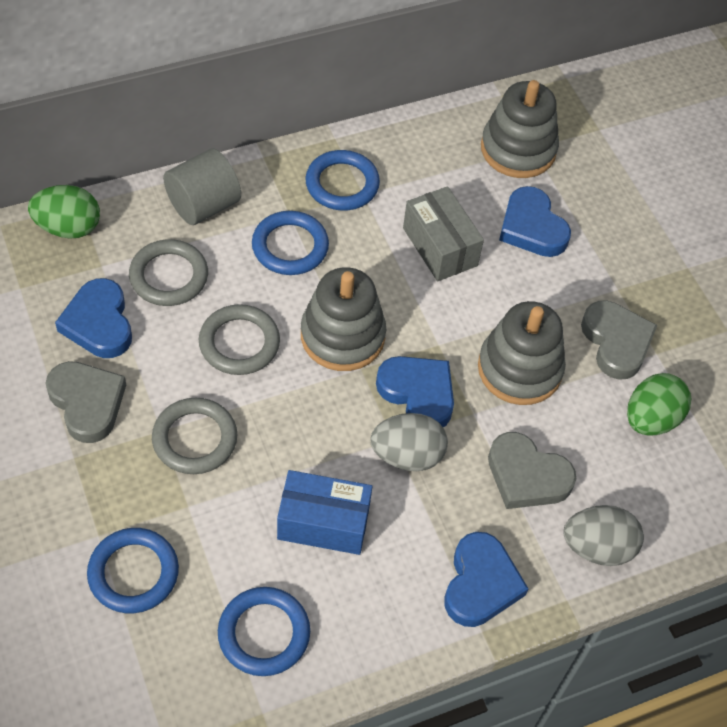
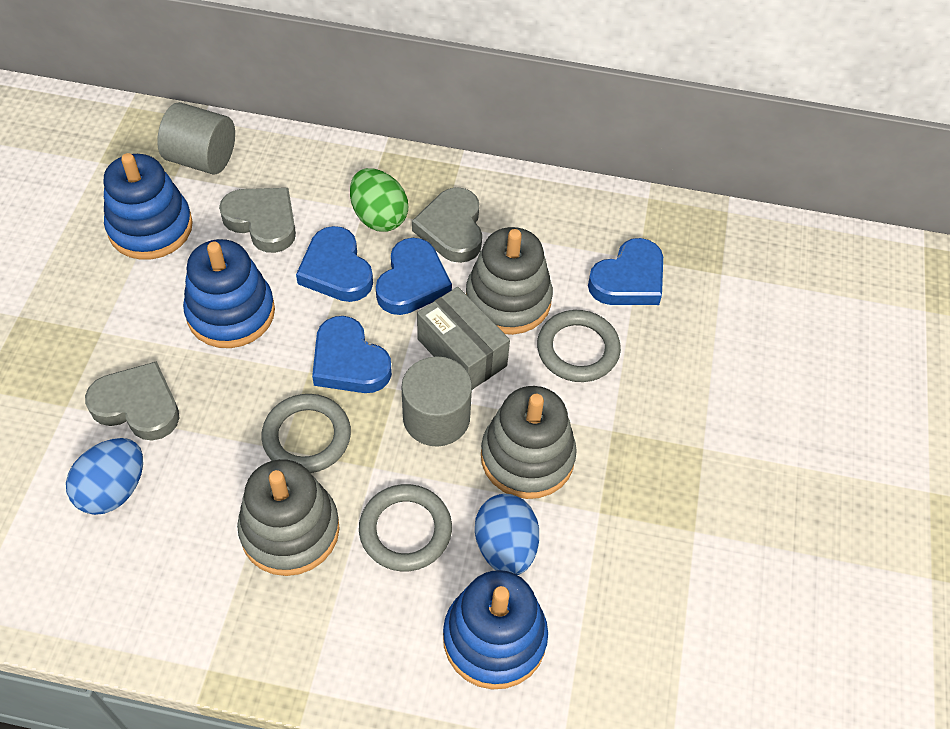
blue box: [277,470,373,555] = 1 -> none = 0
blue egg: none = 0 -> [66,438,143,515] [475,494,539,575] = 2
blue ring: [87,528,179,613] [218,587,310,676] [252,211,329,275] [305,150,380,211] = 4 -> none = 0
blue stacking toy: none = 0 -> [103,153,193,260] [183,239,275,348] [443,570,548,689] = 3
green egg: [28,185,100,239] [627,373,692,436] = 2 -> [350,168,408,232] = 1
grey cylinder: [163,148,241,225] = 1 -> [157,102,235,175] [402,356,472,446] = 2
grey egg: [370,413,448,471] [564,505,644,566] = 2 -> none = 0

